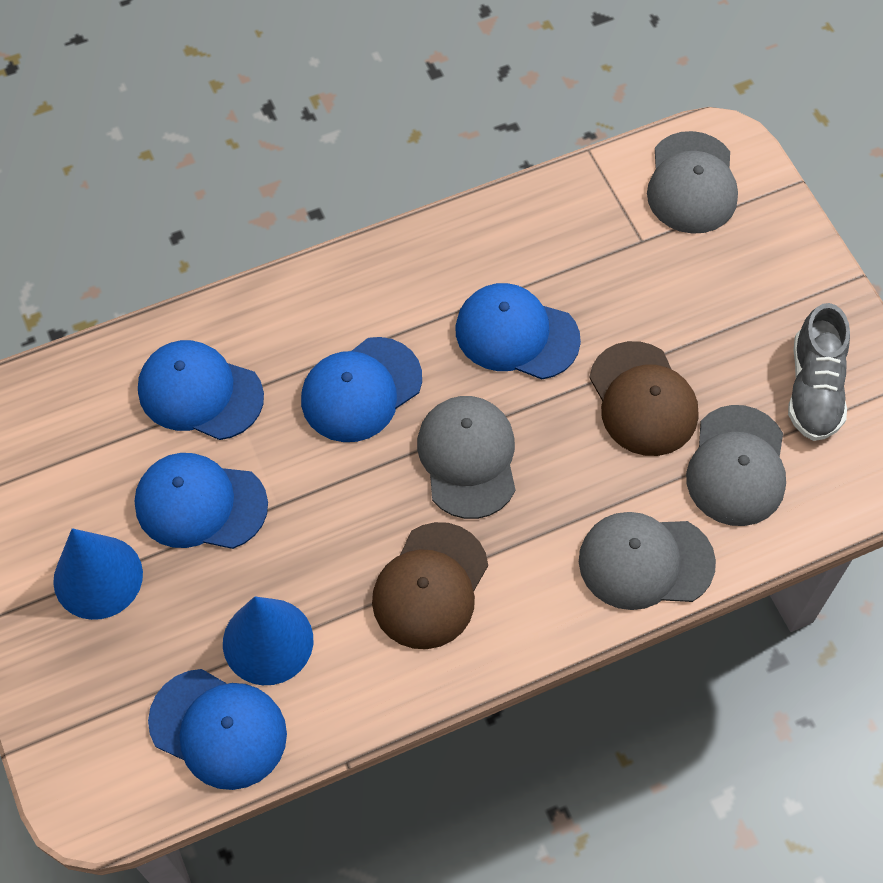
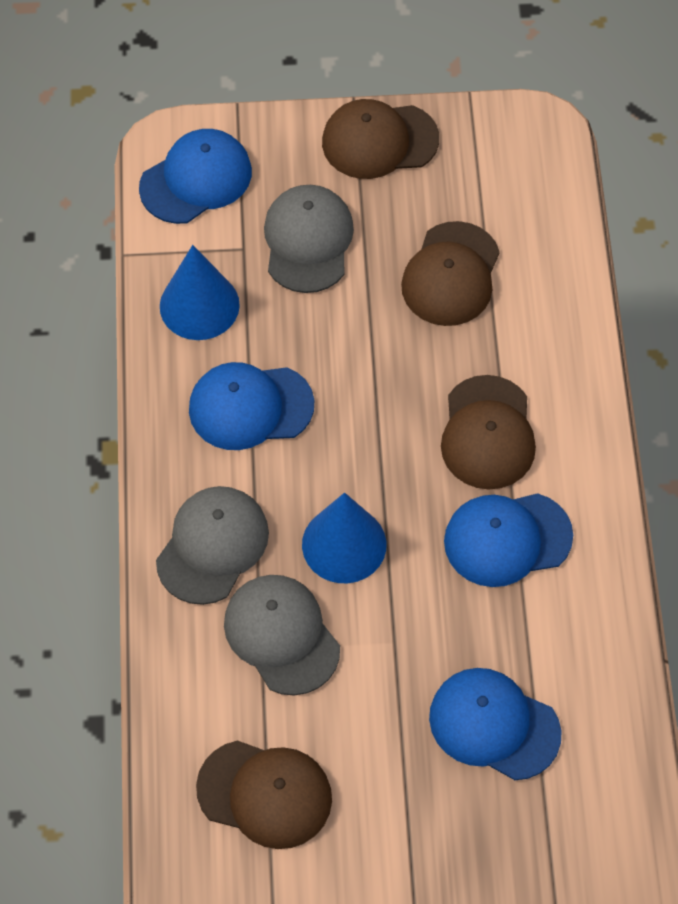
blue cap: [135,453,268,549] [138,340,264,440] [148,669,287,790] [301,337,422,442] [455,283,581,379] = 5 -> [139,129,252,224] [189,362,314,450] [429,668,562,780] [444,493,573,587] = 4
brown cap: [372,522,488,649] [589,341,698,456] = 2 -> [196,740,332,849] [322,99,439,179] [401,221,500,326] [441,375,536,489] = 4
grey cap: [417,396,515,519] [579,512,716,610] [647,131,738,234] [686,405,786,526] = 4 -> [156,486,269,605] [224,575,340,696] [264,185,354,293] = 3
grey shoe: [788,303,850,441] = 1 -> none = 0

